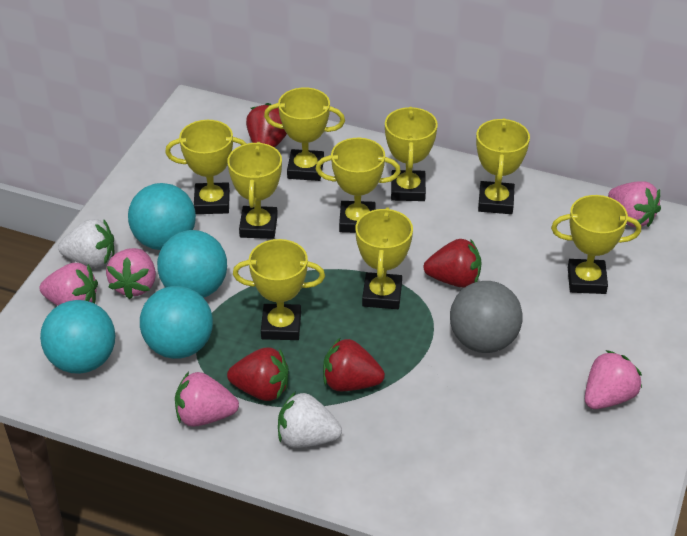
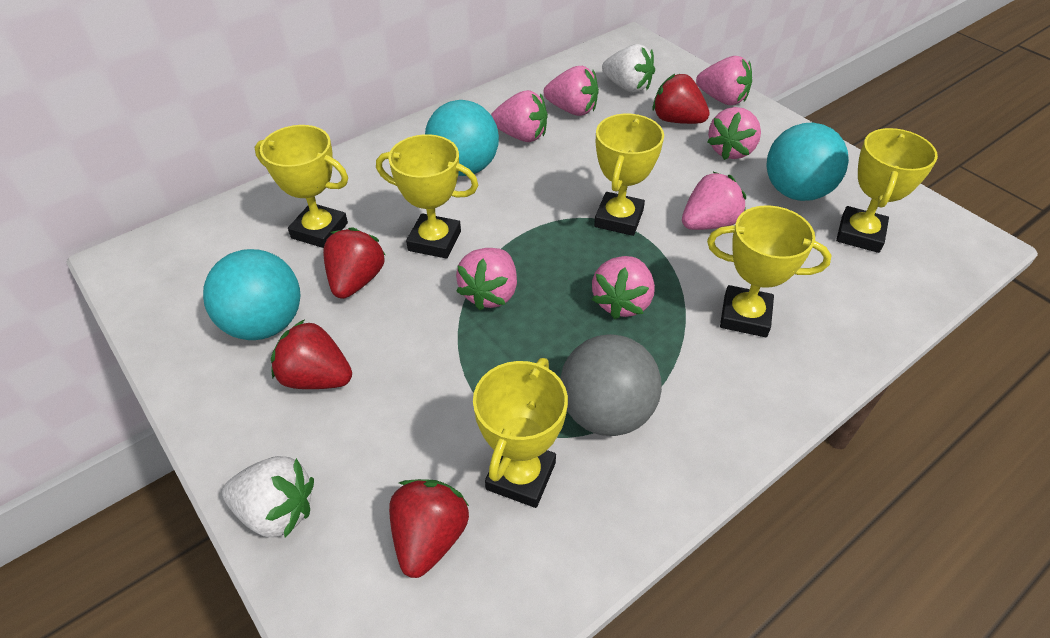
pink strawberry: [39,263,98,306] [106,248,156,299] [175,372,239,427] [585,350,642,409] [608,181,661,227] = 5 -> [456,248,517,310] [491,90,548,142] [544,66,599,116] [592,256,655,319] [682,172,746,230] [696,56,752,105] [707,107,761,160] = 7
turquoise ball: [40,300,115,374] [128,183,196,250] [140,286,213,359] [157,230,227,298] = 4 -> [203,249,301,340] [425,100,499,176] [766,123,849,201] = 3
yellow trophy: [165,120,247,214] [228,142,282,239] [233,239,325,340] [264,88,345,181] [315,138,401,233] [356,207,413,309] [385,107,438,201] [476,118,530,214] [551,195,641,294] = 9 -> [255,125,348,248] [376,134,478,259] [473,358,568,508] [594,114,664,236] [707,205,831,337] [836,128,938,253] = 6

